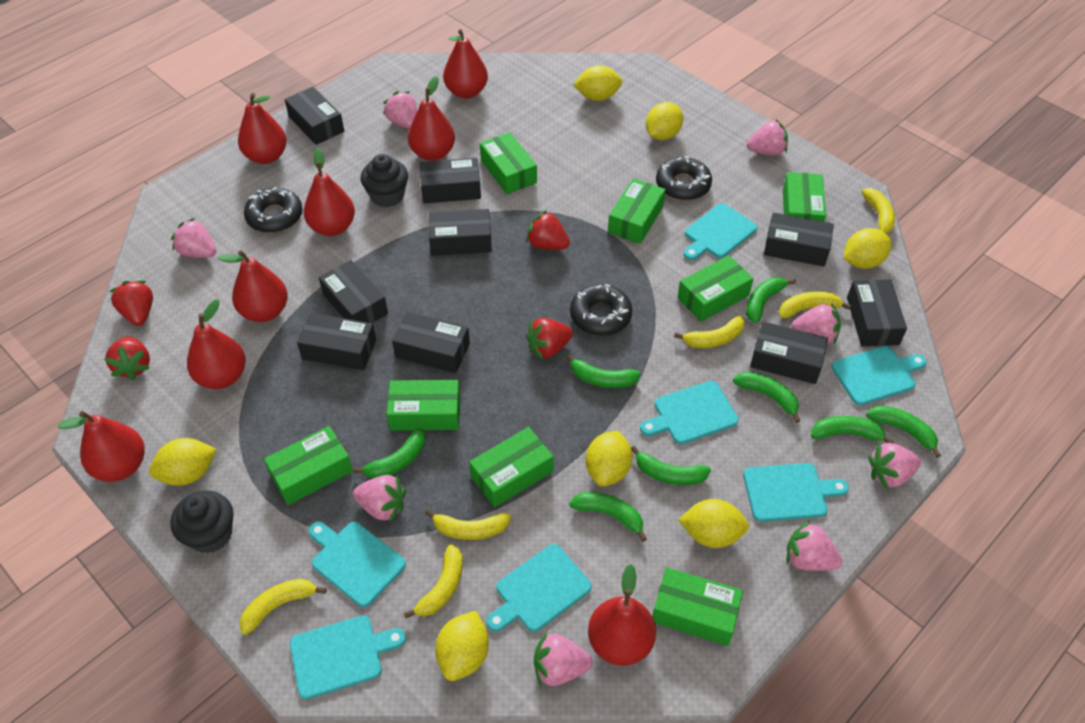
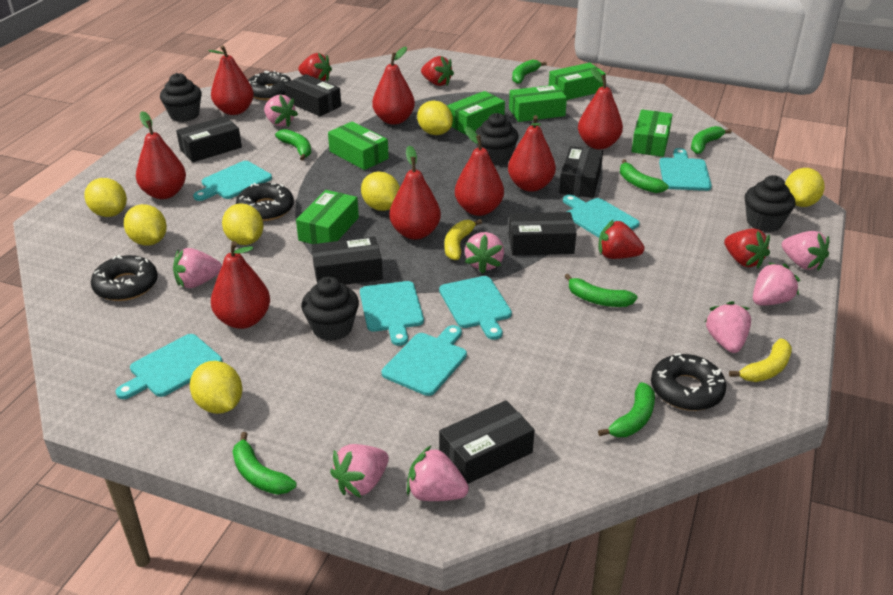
black box: [285,87,344,145] [297,313,376,370] [319,260,388,323] [392,312,470,373] [420,158,481,203] [429,209,492,256] [750,321,828,384] [764,213,834,266] [847,279,907,346] = 9 -> [176,116,242,162] [285,74,341,116] [311,236,383,285] [439,400,535,484] [509,212,576,256] [559,146,603,198] = 6
black cupcake: [170,491,233,553] [361,154,408,207] = 2 -> [160,73,202,122] [301,276,359,341] [476,113,519,165] [745,175,795,232] = 4
black donut: [244,187,303,233] [570,284,632,336] [656,156,712,200] = 3 -> [91,254,158,301] [236,183,294,221] [248,71,292,100] [651,353,726,411] = 4
green banana: [353,428,425,478] [566,354,641,388] [569,492,647,542] [631,446,711,485] [733,372,800,423] [746,277,796,323] [811,416,893,443] [866,406,941,458] = 8 -> [232,432,297,495] [275,129,311,161] [512,59,547,84] [564,274,637,307] [598,382,655,437] [620,159,668,193] [691,126,732,154] = 7
green box: [264,426,353,505] [386,380,460,431] [469,427,554,507] [480,132,537,194] [608,178,666,244] [652,567,743,646] [677,255,753,322] [783,172,826,222] = 8 -> [296,190,359,244] [328,121,389,170] [447,91,505,135] [509,85,567,122] [549,63,606,100] [631,109,673,157] = 6
yellow banana: [239,579,327,635] [404,544,463,618] [426,509,511,540] [674,316,745,348] [779,291,851,319] [862,188,895,234] = 6 -> [444,219,482,260] [729,339,792,382] = 2

